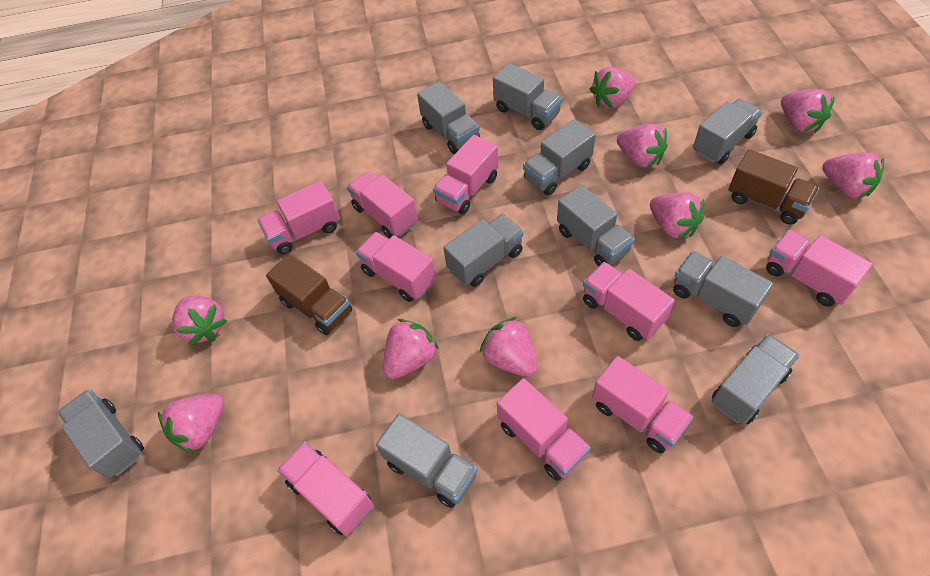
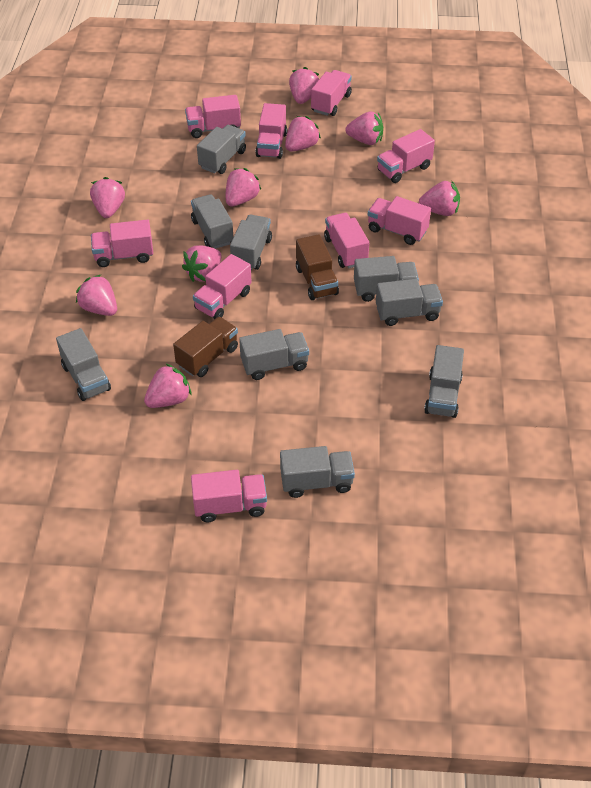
grey truck: [58,389,144,479] [376,413,477,508] [417,81,480,154] [443,214,524,287] [493,63,562,130] [523,119,596,196] [557,185,635,267] [673,251,773,327] [693,99,763,164] [712,334,800,425] = 10 -> [56,328,111,401] [191,194,234,249] [197,125,246,174] [230,215,272,270] [239,329,309,380] [280,446,355,498] [354,256,419,302] [376,279,443,326] [424,345,464,418] = 9

